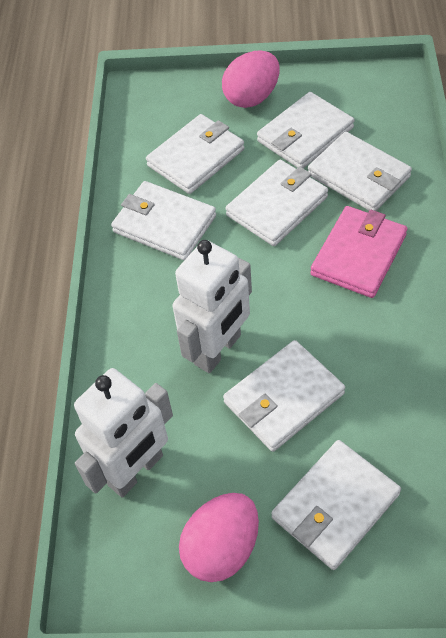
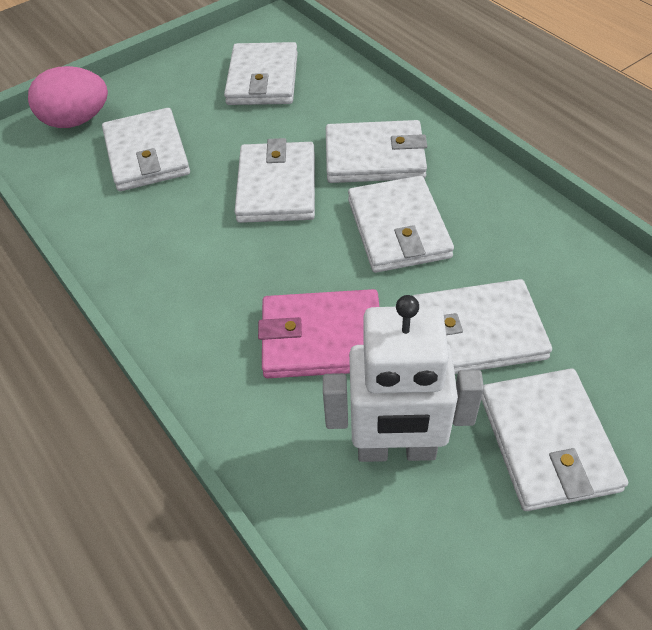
pink egg: [179,493,259,582] [222,50,280,108] = 2 -> [28,66,108,128] = 1
white robot: [74,368,173,498] [172,240,252,373] = 2 -> [323,295,484,462] = 1

